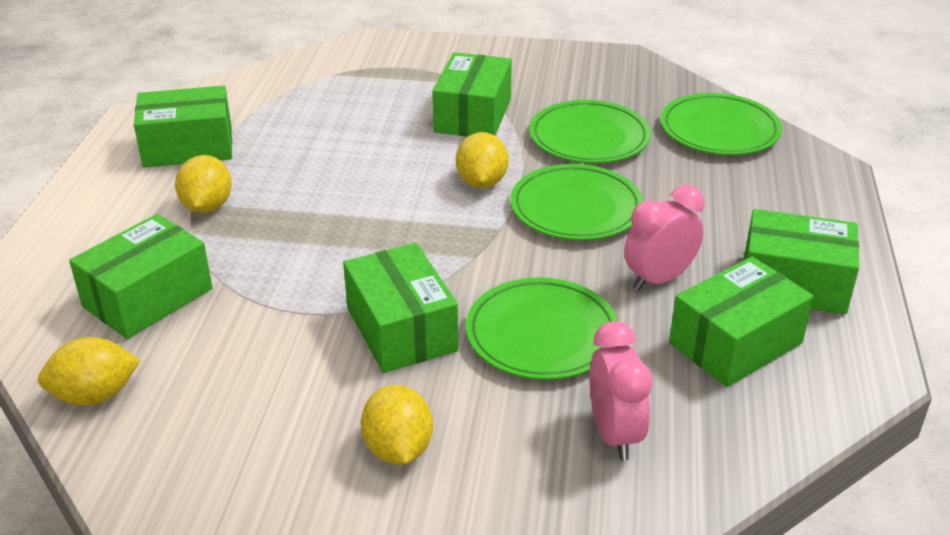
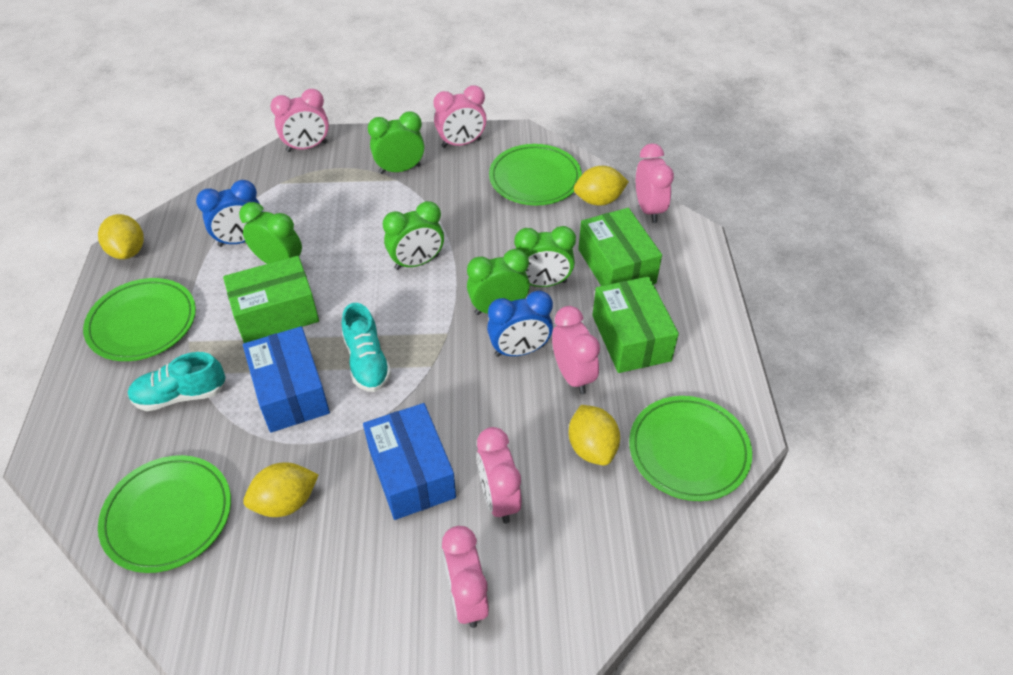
blue box: none = 0 -> [243,326,330,433] [363,403,456,520] = 2
blue clock: none = 0 -> [196,180,263,247] [487,290,553,357] = 2
green box: [69,214,212,339] [134,86,232,168] [343,243,458,373] [433,52,512,137] [669,256,814,387] [744,209,859,314] = 6 -> [223,256,319,343] [578,208,662,286] [592,276,679,373] = 3
green clock: none = 0 -> [239,202,302,264] [368,111,424,174] [383,201,444,270] [467,249,530,315] [514,226,576,287] = 5
pink clock: [589,321,652,461] [624,185,705,291] = 2 -> [270,89,329,152] [434,85,487,148] [442,526,489,628] [477,427,522,524] [552,306,600,394] [636,143,674,223] = 6
turquoise shoe: none = 0 -> [128,352,226,411] [342,303,391,392] = 2

